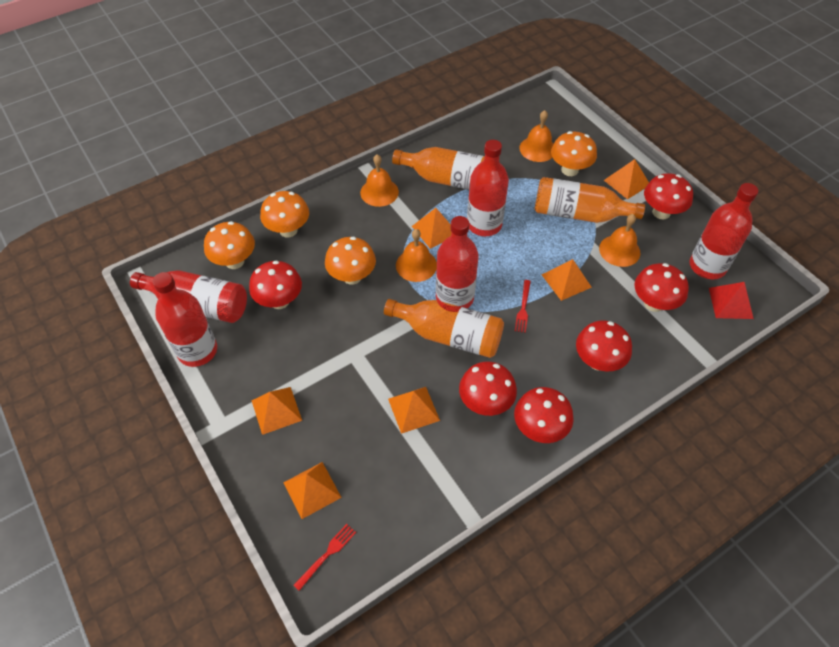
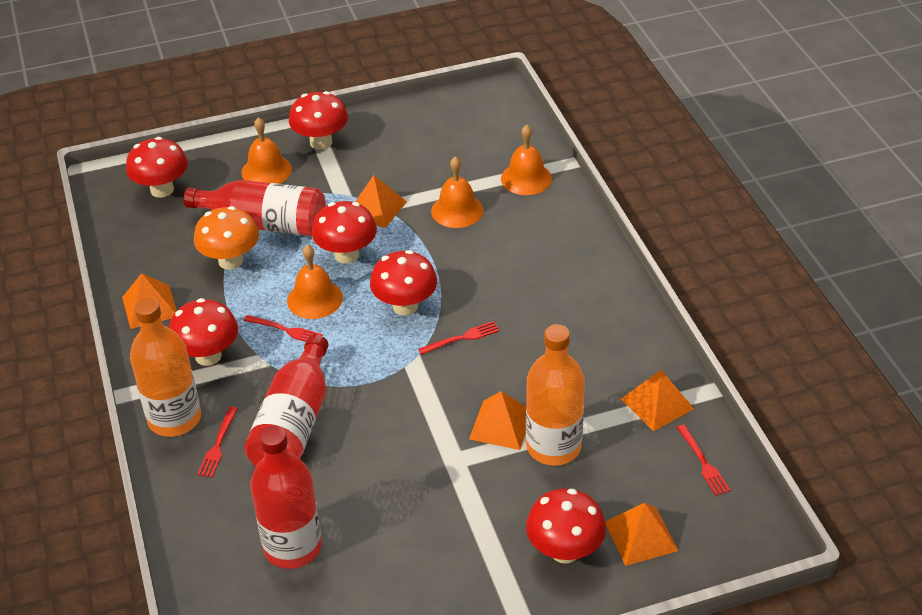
orange bottle: [384,299,504,358] [392,147,485,190] [535,177,645,223] = 3 -> [130,298,201,437] [526,324,585,466] = 2
orange mushroom: [204,221,255,269] [260,191,309,237] [325,237,376,285] [551,131,597,176] = 4 -> [194,206,259,270] = 1
orange pyramid: [252,387,302,435] [283,462,342,519] [388,387,440,434] [412,208,452,249] [542,259,592,301] [604,159,649,200] = 6 -> [122,273,177,329] [355,175,407,228] [469,391,526,450] [605,503,679,566] [621,370,694,432] = 5
red bottle: [130,270,247,323] [153,272,217,367] [436,216,479,308] [467,140,509,236] [689,183,758,279] = 5 -> [184,180,326,236] [244,334,329,466] [250,425,322,569] = 3
red fork: [293,524,356,591] [515,280,531,333] = 2 -> [197,407,238,478] [244,315,323,342] [418,321,500,355] [677,424,730,496] = 4
red pyramid: [709,282,754,319] = 1 -> none = 0

